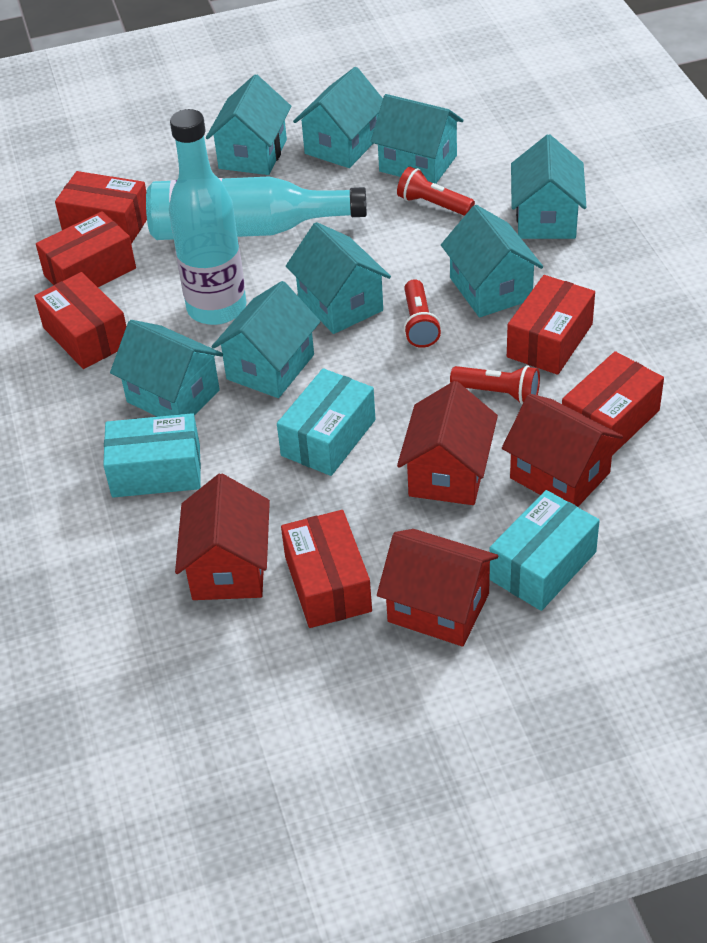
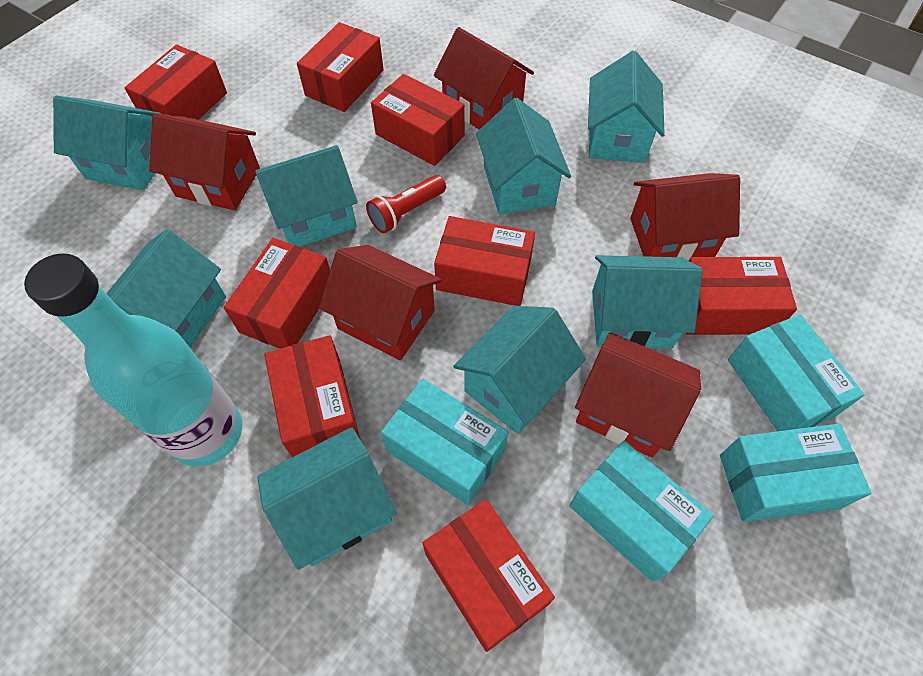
red box: [34,272,127,369] [36,211,136,287] [55,171,147,244] [281,510,372,628] [507,275,595,375] [562,351,664,455] = 6 -> [125,44,227,120] [224,238,330,349] [264,335,360,457] [297,22,384,112] [371,74,465,166] [423,499,555,652] [434,216,535,306] [686,257,797,335] = 8
red flashlight: [397,167,475,216] [403,279,441,348] [450,365,540,405] = 3 -> [366,175,446,233] = 1
red house: [175,474,270,600] [377,529,498,647] [397,381,498,505] [502,394,623,507] = 4 -> [149,113,260,210] [319,245,442,360] [434,27,534,130] [575,332,701,458] [630,173,740,261] = 5
turquoise bottle: [146,176,367,240] [169,109,247,325] = 2 -> [24,253,242,467] = 1
turquoise box: [103,413,201,498] [277,368,375,476] [489,490,600,611] = 3 -> [381,379,508,505] [570,441,714,582] [720,424,871,522] [728,314,864,431] = 4

